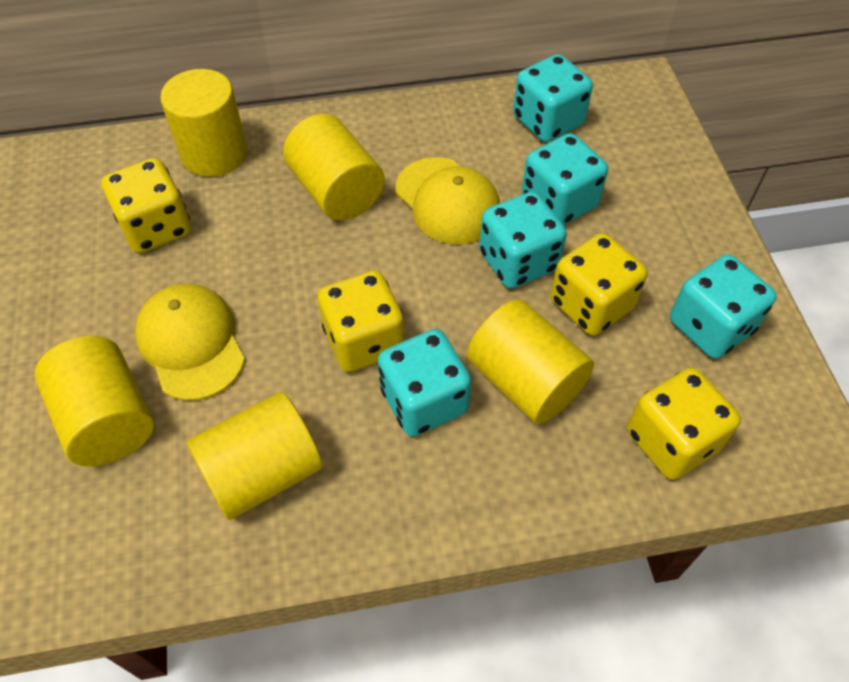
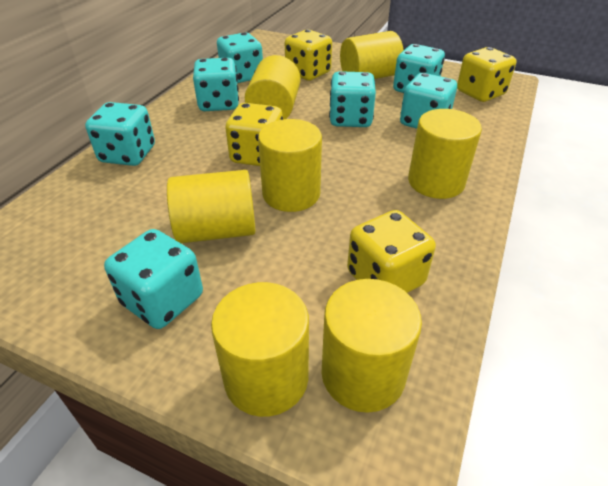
turquoise dice: [378,329,472,436] [479,192,567,289] [513,54,593,142] [522,133,608,225] [670,254,777,359] = 5 -> [85,102,155,166] [104,229,203,329] [193,58,239,111] [217,32,263,83] [329,71,376,127] [393,44,445,93] [400,73,457,129] = 7
yellow cap: [135,284,245,401] [396,157,500,244] = 2 -> none = 0
yellow cylinder: [34,336,154,466] [160,69,247,177] [187,392,323,520] [283,114,385,220] [467,299,594,424] = 5 -> [167,170,255,243] [211,282,309,417] [245,55,300,119] [258,119,322,212] [322,279,422,413] [340,31,404,79] [408,109,482,199] = 7

